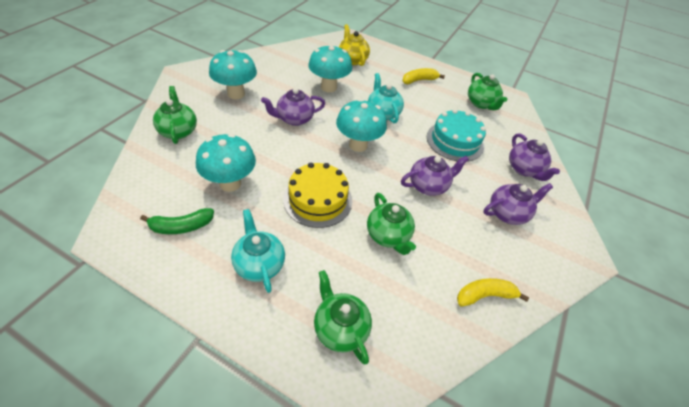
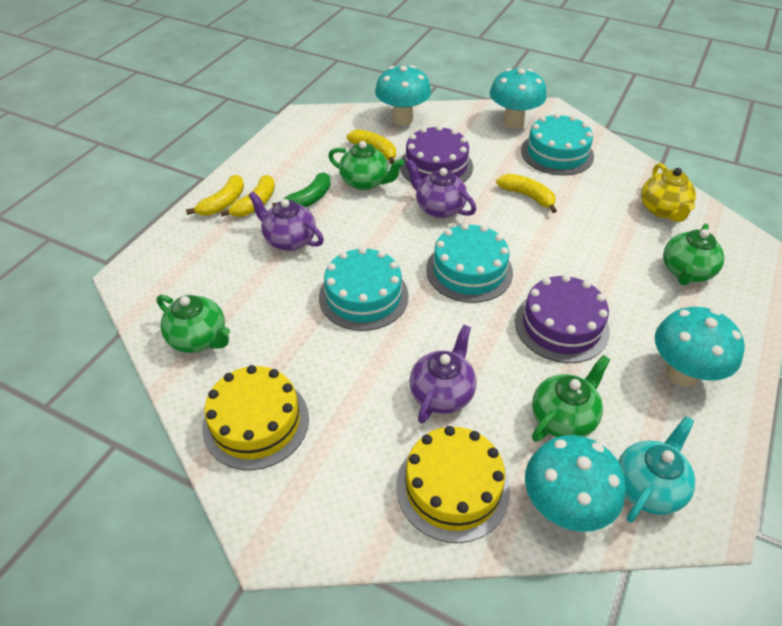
purple cake: none = 0 -> [400,125,473,183] [515,275,610,363] = 2
purple teapot: [261,88,325,126] [401,156,469,196] [483,183,553,225] [509,133,560,181] = 4 -> [248,192,324,251] [406,159,476,218] [409,325,477,424] = 3
turquoise cake: [427,109,486,162] = 1 -> [319,247,409,331] [426,223,513,303] [521,113,594,175] = 3
turquoise teapot: [231,209,285,293] [368,73,404,123] = 2 -> [618,416,696,522] = 1
yellow banana: [402,68,445,84] [457,278,529,307] = 2 -> [186,175,244,216] [220,175,275,217] [347,129,396,165] [496,174,557,213] = 4
yellow cake: [283,163,352,228] = 1 -> [202,365,309,470] [396,426,510,543] = 2

